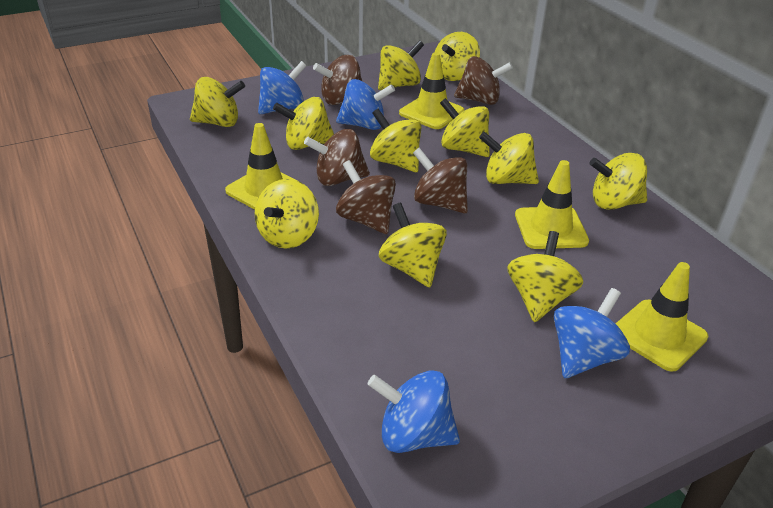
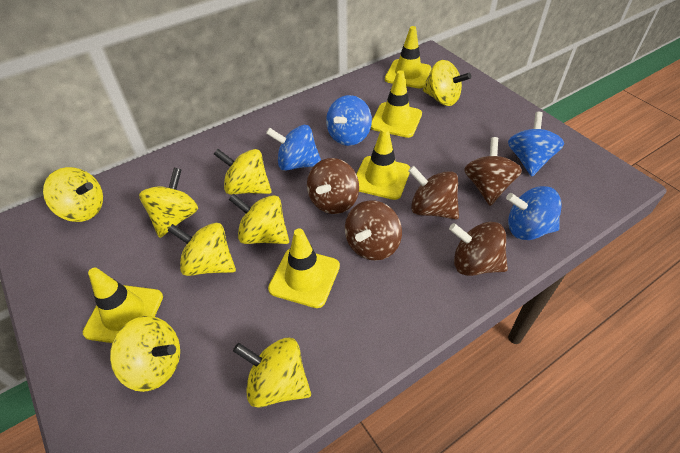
yellow spinning top: [190,77,245,127] [255,179,319,249] [273,97,334,150] [370,109,421,172] [378,40,424,90] [379,203,447,287] [435,32,480,81] [440,98,490,157] [479,132,539,184] [507,231,583,322] [589,153,647,210] = 11 -> [43,167,103,222] [110,316,180,392] [139,168,198,238] [167,223,236,276] [214,149,271,195] [228,193,289,244] [233,337,311,408] [423,60,471,106] = 8
yellow traffic cone: [225,123,300,210] [399,52,464,129] [515,160,589,249] [615,262,708,372] = 4 -> [83,268,163,343] [268,229,340,308] [356,127,410,200] [371,70,422,138] [385,26,431,88] = 5

